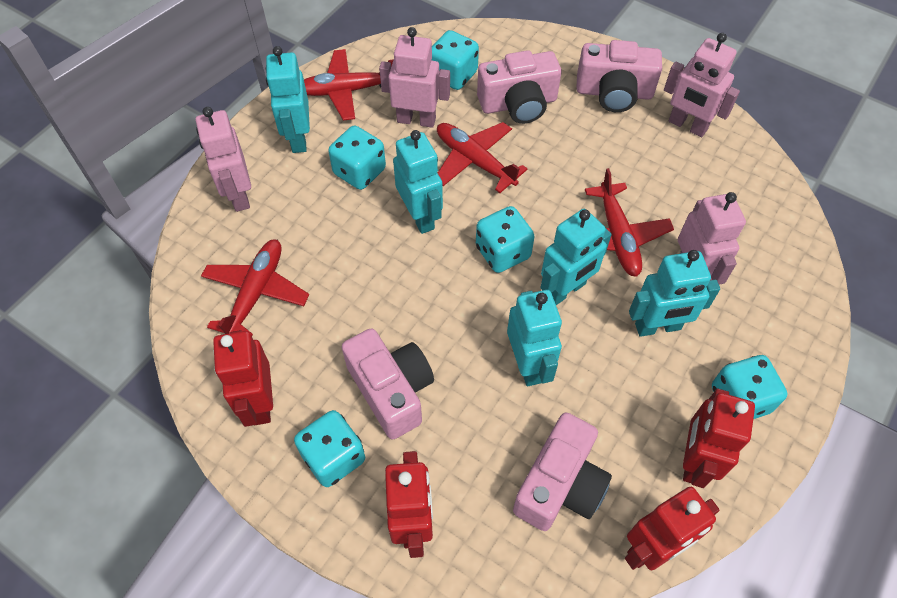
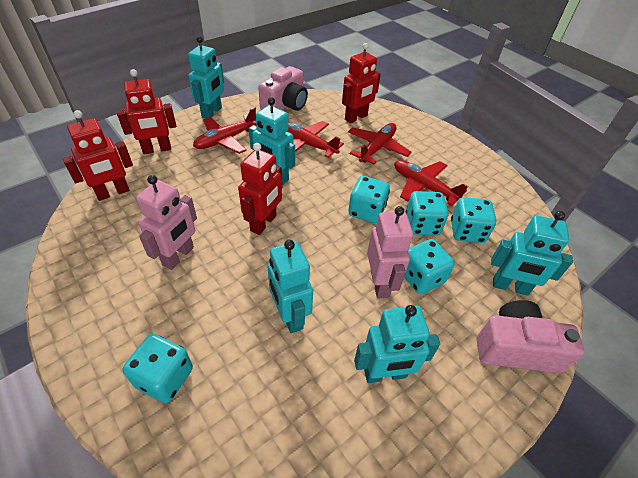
pink camera: [342,328,434,440] [477,50,561,124] [513,412,612,531] [576,40,662,112] = 4 -> [258,66,308,111] [477,300,585,373] = 2
pink robot: [196,107,251,212] [379,27,450,128] [664,33,740,137] [678,192,746,284] = 4 -> [136,175,197,270] [367,206,413,298] = 2

